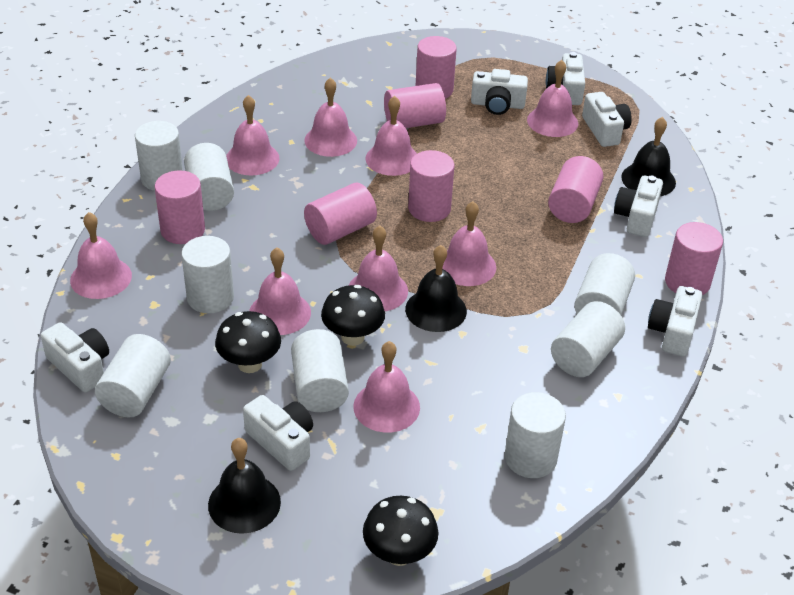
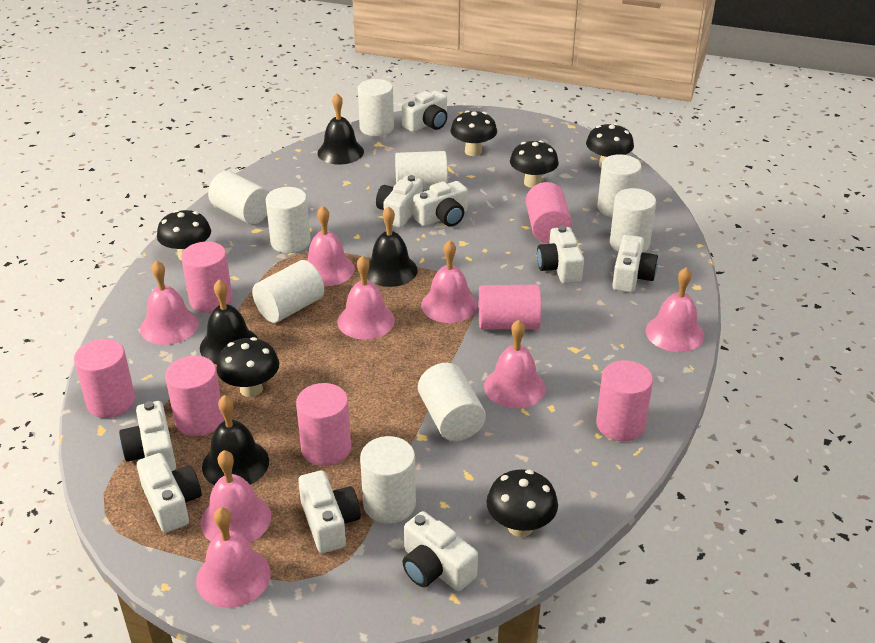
black bell: [208,438,281,534] [405,245,467,332] [621,117,676,196] = 3 -> [200,279,258,364] [202,395,269,485] [317,93,364,165] [367,206,418,287] = 4
black mushroom: [215,311,281,373] [321,285,385,346] [363,496,439,566] = 3 -> [157,210,211,261] [216,337,279,397] [451,110,497,156] [486,469,558,537] [510,140,559,188] [586,123,634,168] = 6
pink bell: [70,212,132,299] [226,95,280,175] [249,247,311,335] [304,77,357,157] [349,225,408,311] [353,341,420,433] [365,96,417,176] [442,201,496,286] [527,60,578,137] = 9 -> [140,260,199,345] [196,507,271,608] [201,450,271,543] [306,206,355,286] [338,255,395,340] [421,240,477,323] [484,320,546,408] [645,267,704,352] = 8
white camera: [41,322,109,392] [243,395,313,471] [471,69,528,115] [546,52,585,105] [582,92,632,147] [614,176,663,237] [648,286,702,356] = 7 -> [119,401,176,471] [137,453,202,533] [298,470,360,553] [376,175,423,228] [402,91,447,132] [402,511,478,591] [413,181,468,227] [537,226,584,284] [612,235,658,293] = 9
white cylinder: [95,334,171,417] [135,121,183,191] [181,236,234,314] [184,143,234,211] [291,329,349,412] [504,392,566,478] [551,301,625,377] [574,253,635,316] = 8 -> [208,171,270,224] [252,260,324,323] [266,187,311,253] [358,79,394,136] [360,436,416,524] [395,151,448,190] [418,363,486,441] [597,154,642,217] [610,188,656,253] = 9

